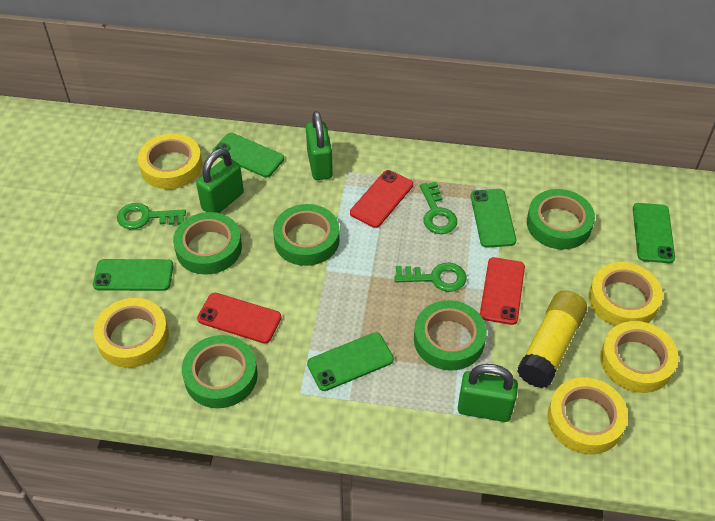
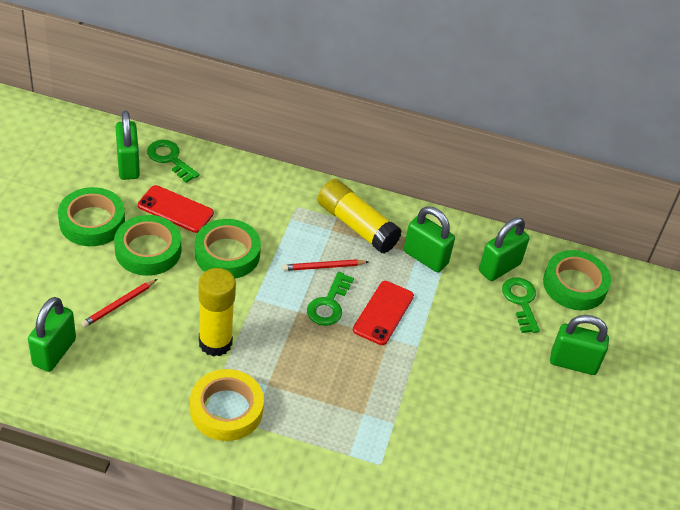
green padlock: [196,148,244,213] [306,111,333,180] [458,364,518,422] = 3 -> [28,297,76,372] [115,110,140,180] [404,206,455,273] [479,217,530,281] [550,315,609,375] = 5
green phone: [93,259,173,291] [213,133,284,177] [307,332,394,391] [471,189,516,248] [633,203,675,263] = 5 -> none = 0
green tape: [173,212,242,275] [182,335,258,408] [273,204,340,266] [414,300,487,371] [527,189,595,250] = 5 -> [58,187,125,246] [114,215,181,276] [195,219,261,279] [543,250,611,310] = 4
red pencil: none = 0 -> [81,279,157,327] [282,259,369,271] = 2
red phone: [197,293,282,343] [350,170,413,228] [480,257,525,325] = 3 -> [138,185,214,233] [353,281,414,345] = 2
yellow glue stick: [517,290,587,388] = 1 -> [198,268,236,357] [317,179,402,253] = 2
yellow tape: [93,298,169,368] [138,133,202,189] [547,377,628,454] [589,262,663,326] [600,321,678,393] = 5 -> [190,369,264,441] = 1

